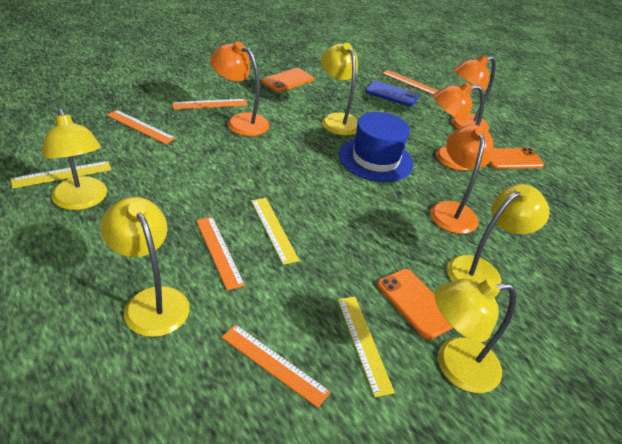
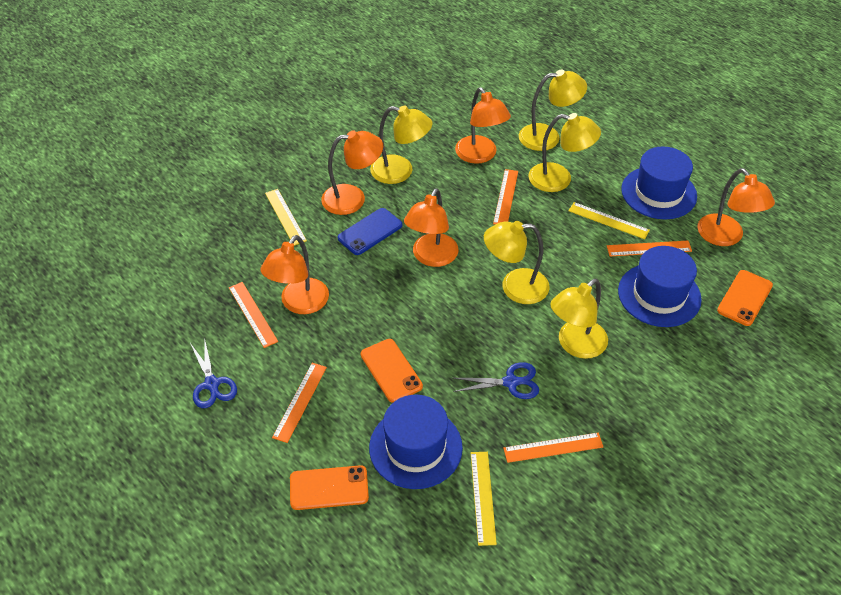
blue hat: [339,112,413,182] = 1 -> [369,395,463,489] [618,246,702,327] [621,146,697,219] = 3
blue scissors: none = 0 -> [190,337,237,408] [452,362,539,399] = 2
orange lamp: [210,42,269,136] [430,125,493,234] [433,82,484,171] [452,55,496,131] = 4 -> [261,235,329,314] [321,130,383,215] [404,188,458,267] [455,87,511,164] [697,168,775,246] = 5

